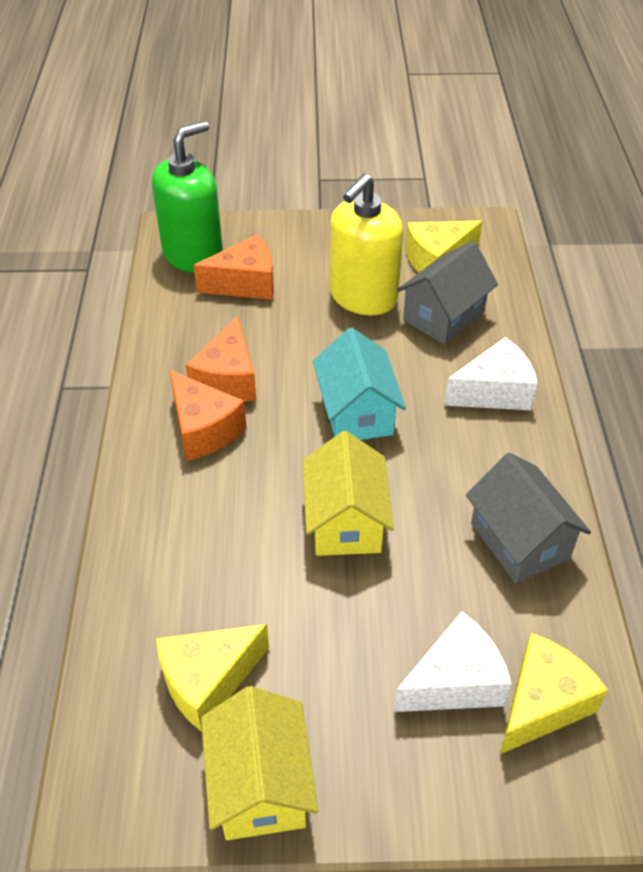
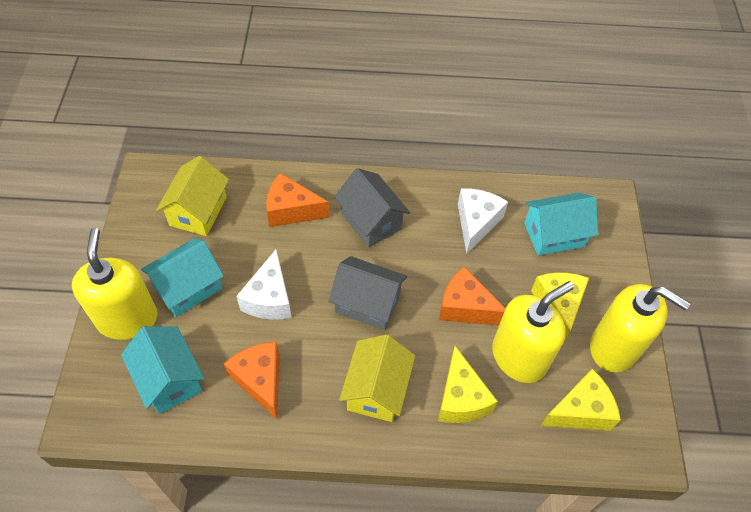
green soap dispenser: [152,121,223,273] = 1 -> none = 0
turquoise house: [313,328,406,440] = 1 -> [121,326,205,414] [141,238,224,317] [524,193,598,256] = 3
yellow soap dispenser: [330,173,403,315] = 1 -> [72,228,158,340] [492,281,574,383] [590,284,690,372] = 3

